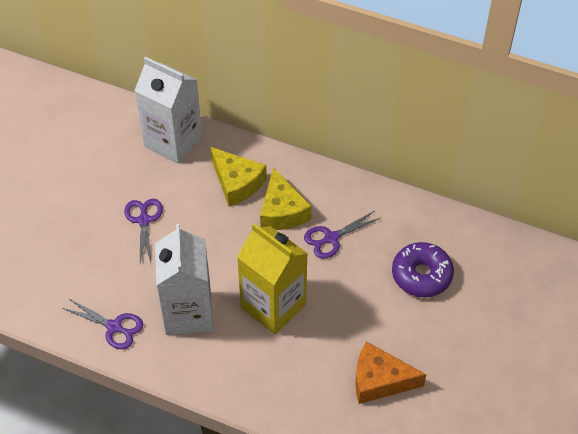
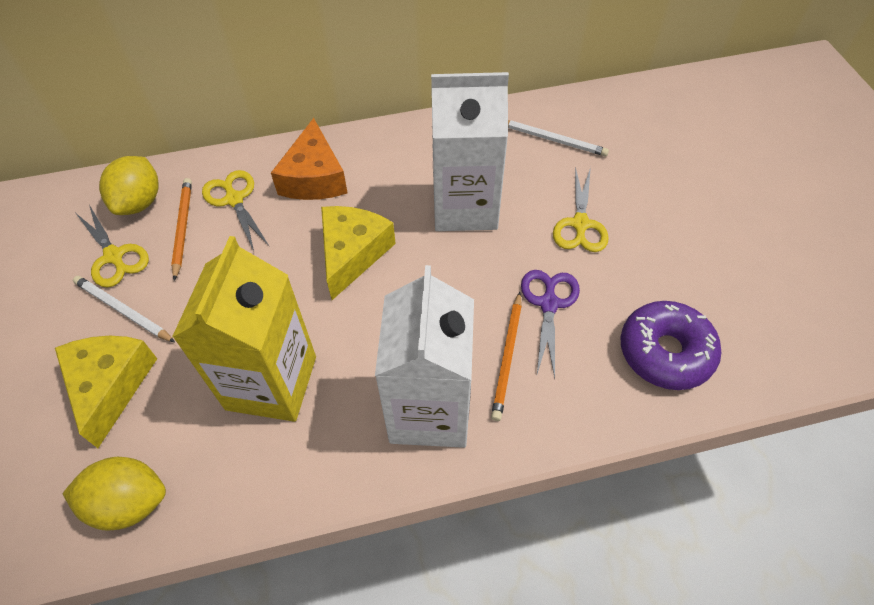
orange pencil: none = 0 -> [171,178,192,281] [491,292,522,421] = 2
purple scissors: [63,298,143,349] [124,199,163,263] [304,211,380,259] = 3 -> [521,270,580,378] = 1
white pencil: none = 0 -> [73,276,175,342] [508,120,609,156] = 2
yellow lemon: none = 0 -> [62,457,166,531] [99,156,159,215] = 2
yellow scissors: none = 0 -> [76,205,149,288] [202,170,270,251] [553,166,609,252] = 3

